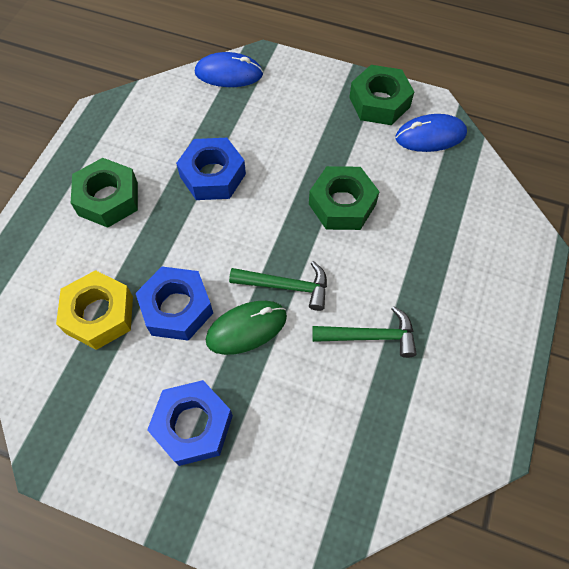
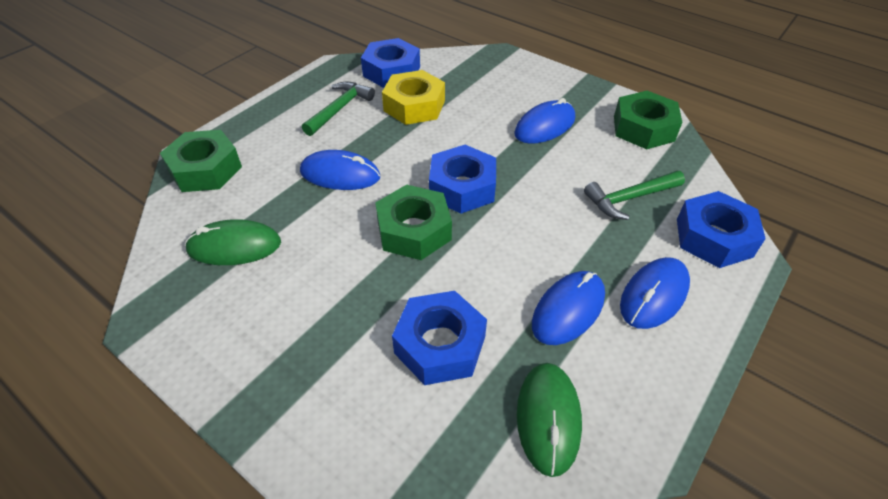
blue mouse: [195,52,263,87] [396,114,467,152] = 2 -> [300,150,380,190] [514,98,575,144] [532,271,605,345] [620,257,690,329] = 4
blue nut: [136,267,213,341] [147,380,233,466] [176,138,246,200] = 3 -> [361,38,420,88] [392,291,487,385] [429,145,496,214] [677,191,766,268] = 4
green mouse: [206,301,287,355] = 1 -> [185,219,281,265] [517,363,582,477] = 2

